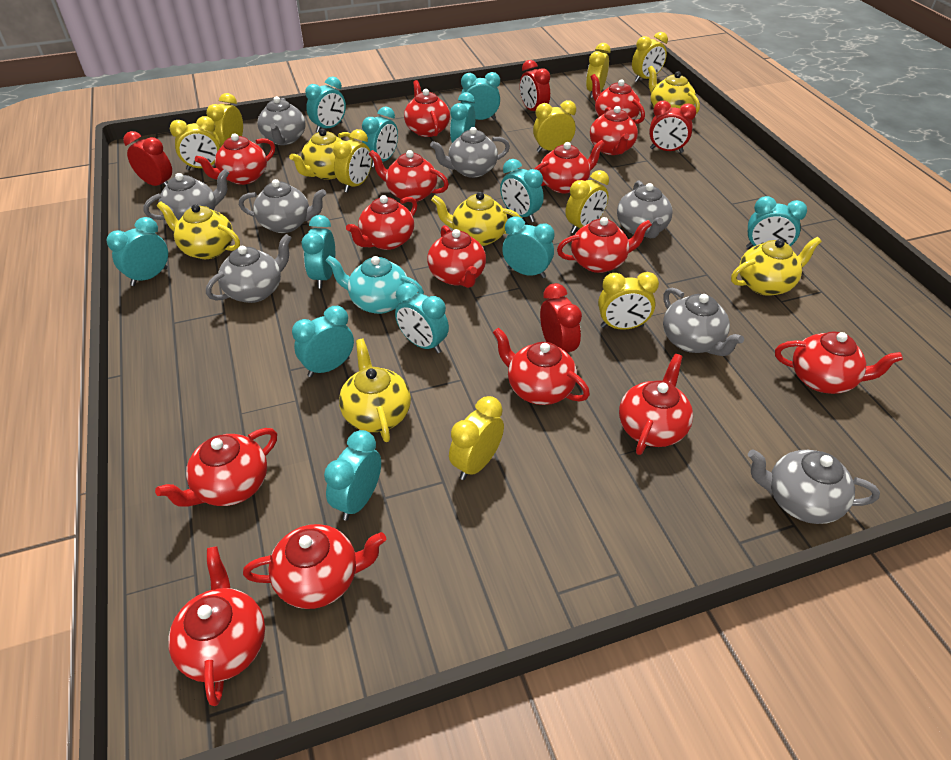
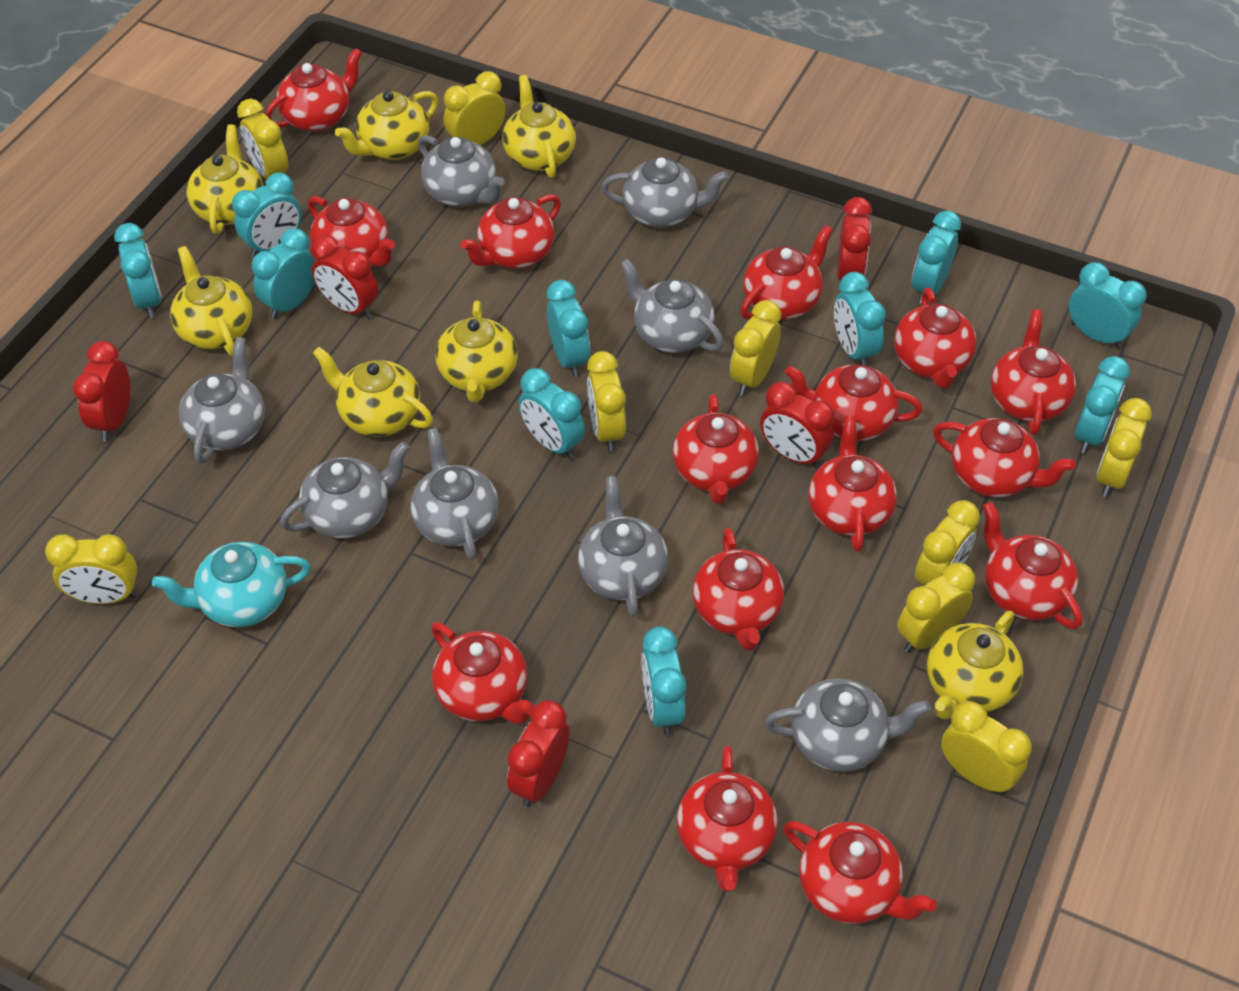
red clock: [123,131,172,186] [520,60,550,111] [540,283,582,353] [649,101,696,153] = 4 -> [73,341,130,441] [311,235,378,319] [507,700,570,807] [760,382,834,468] [837,197,872,281] = 5
turquoise clock: [106,217,168,286] [292,306,354,377] [302,215,335,288] [305,76,346,133] [324,430,381,521] [362,107,398,168] [395,283,449,353] [450,92,475,143] [461,72,500,120] [500,159,544,222] [502,216,555,278] [746,196,807,249] = 12 -> [114,223,162,318] [232,172,302,257] [251,228,316,319] [519,368,585,459] [547,280,590,377] [641,626,686,735] [834,272,886,366] [912,211,961,303] [1069,262,1147,348] [1075,356,1130,454] = 10
yellow teapot: [157,201,240,259] [289,129,354,180] [339,339,411,442] [431,192,522,246] [648,66,700,114] [731,237,822,296] = 6 -> [170,246,253,356] [186,124,263,234] [313,347,433,437] [335,91,438,160] [435,301,518,403] [502,75,576,178] [927,611,1023,720] = 7

